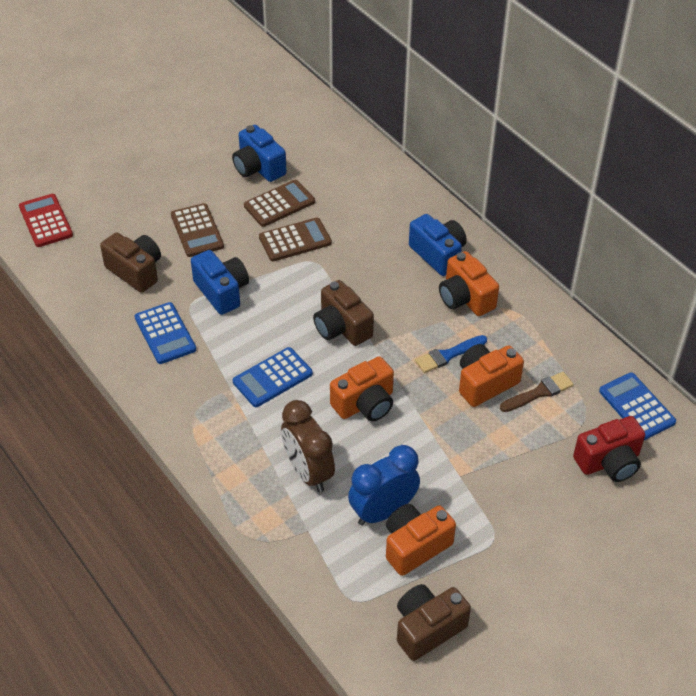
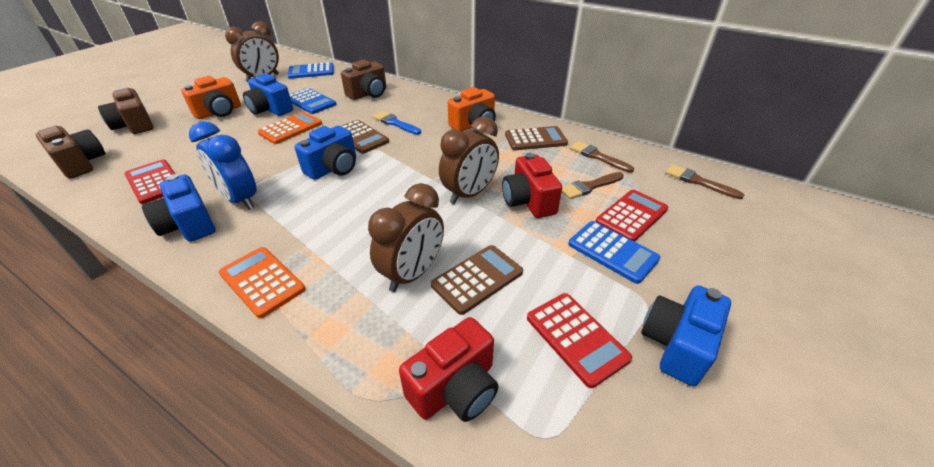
blue camera: [191,250,249,315] [232,125,287,182] [409,214,467,276] = 3 -> [142,174,215,242] [243,73,293,116] [295,126,356,180] [641,286,731,387] = 4
brown brush: [500,372,574,412] = 1 -> [562,172,624,199] [570,141,634,173] [665,164,744,199] = 3
brown clock: [281,400,335,492] = 1 -> [225,21,279,82] [368,183,444,292] [439,116,499,204] = 3
orange calculator: none = 0 -> [219,247,305,319] [258,112,322,144] = 2
orange camera: [330,356,394,421] [386,504,456,576] [439,251,499,316] [459,344,524,407] = 4 -> [181,76,241,119] [448,87,496,131] = 2
red calculator: [19,194,73,247] = 1 -> [125,159,175,204] [527,293,632,388] [595,190,668,242] = 3
red camera: [573,416,645,482] = 1 -> [399,317,499,422] [502,153,562,218] = 2

